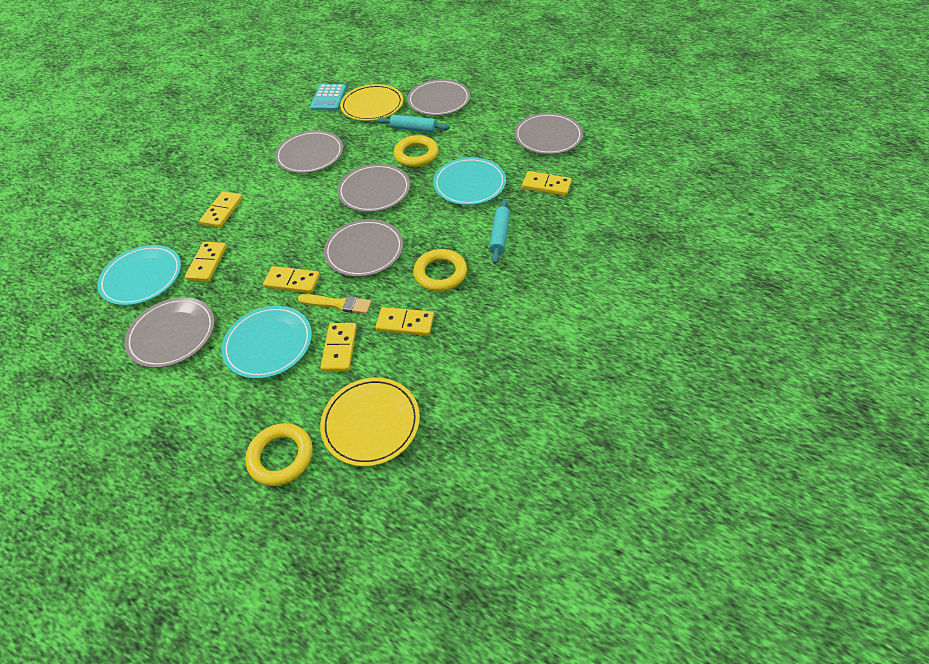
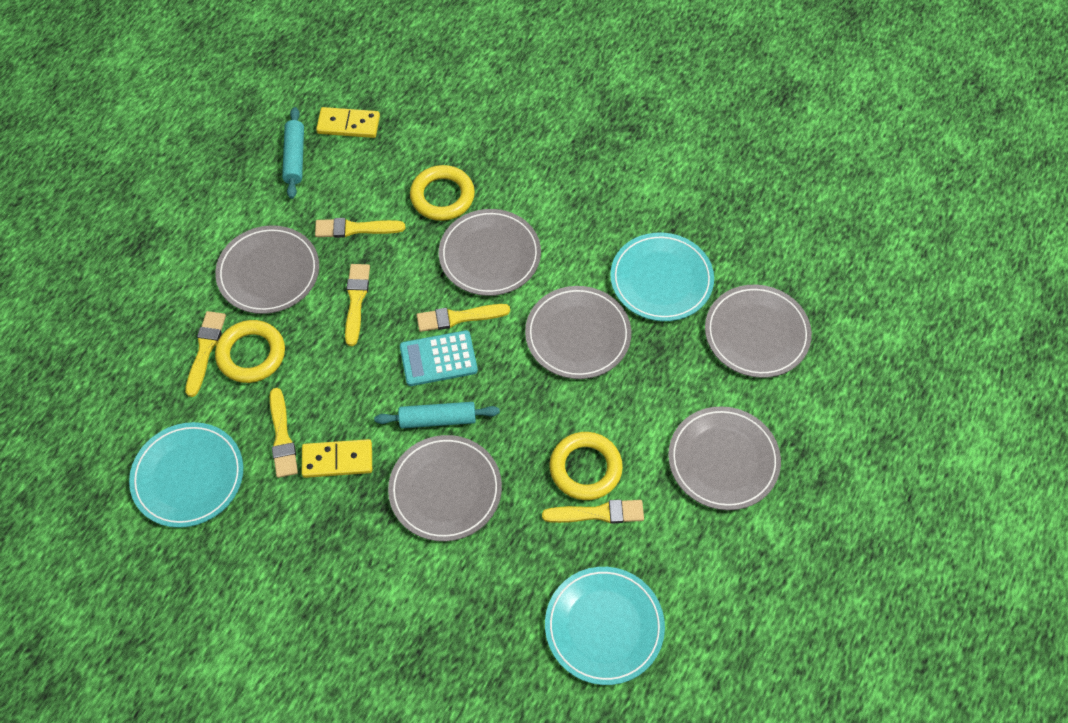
yellow brush: [298,294,372,314] = 1 -> [185,311,226,397] [270,388,298,478] [315,218,405,238] [345,264,370,346] [417,304,510,332] [542,500,644,524] = 6
yellow domino: [185,242,227,282] [200,191,243,228] [263,266,320,293] [321,323,357,371] [375,307,434,336] [522,171,572,196] = 6 -> [301,439,372,478] [316,107,380,138] = 2
yellow plate: [320,378,420,466] [340,84,403,121] = 2 -> none = 0

